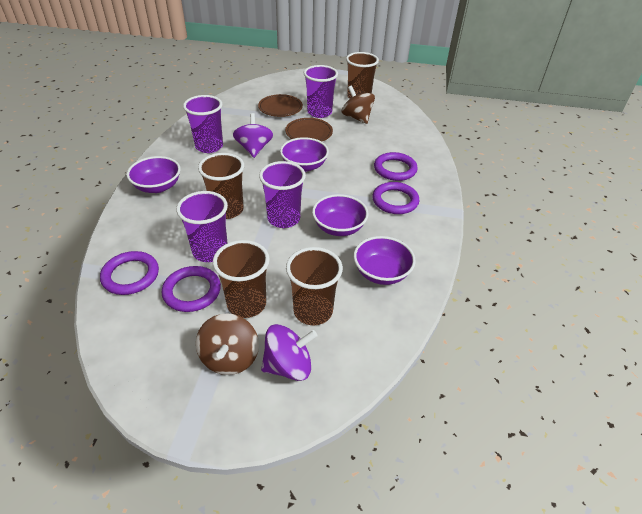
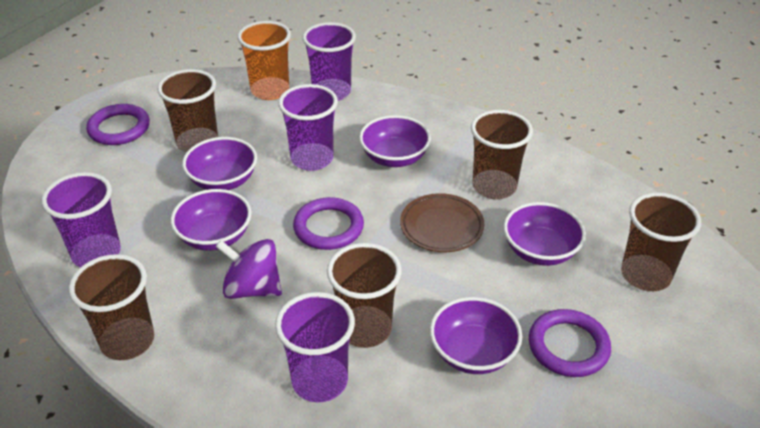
brown cup: [198,153,244,219] [213,240,270,318] [286,247,343,325] [346,52,379,99] = 4 -> [69,254,154,360] [157,69,218,153] [327,243,402,348] [471,110,533,199] [621,192,701,291] = 5
brown plate: [258,94,303,117] [285,118,333,142] = 2 -> [400,193,484,252] = 1
brown spinning top: [196,313,259,375] [342,85,375,124] = 2 -> none = 0
orange cup: none = 0 -> [237,21,291,100] = 1
purple bowl: [127,156,181,193] [280,137,329,172] [312,194,369,236] [353,236,416,285] = 4 -> [170,189,252,251] [182,137,257,190] [359,115,431,167] [430,297,522,374] [503,202,586,266] = 5
purple ring: [100,251,159,295] [162,266,221,312] [372,182,419,214] [374,152,418,181] = 4 -> [86,104,150,145] [293,197,364,250] [529,309,611,377] = 3
purple spinning top: [233,113,273,158] [261,324,318,381] = 2 -> [215,239,282,299] = 1

